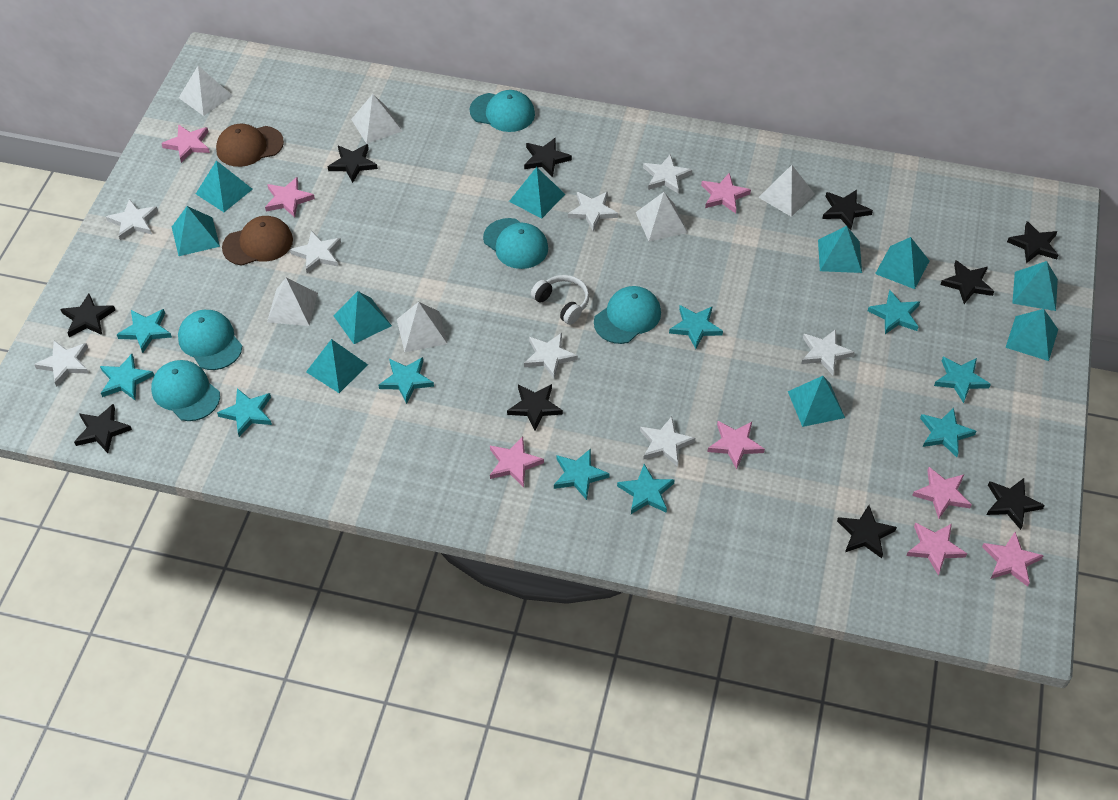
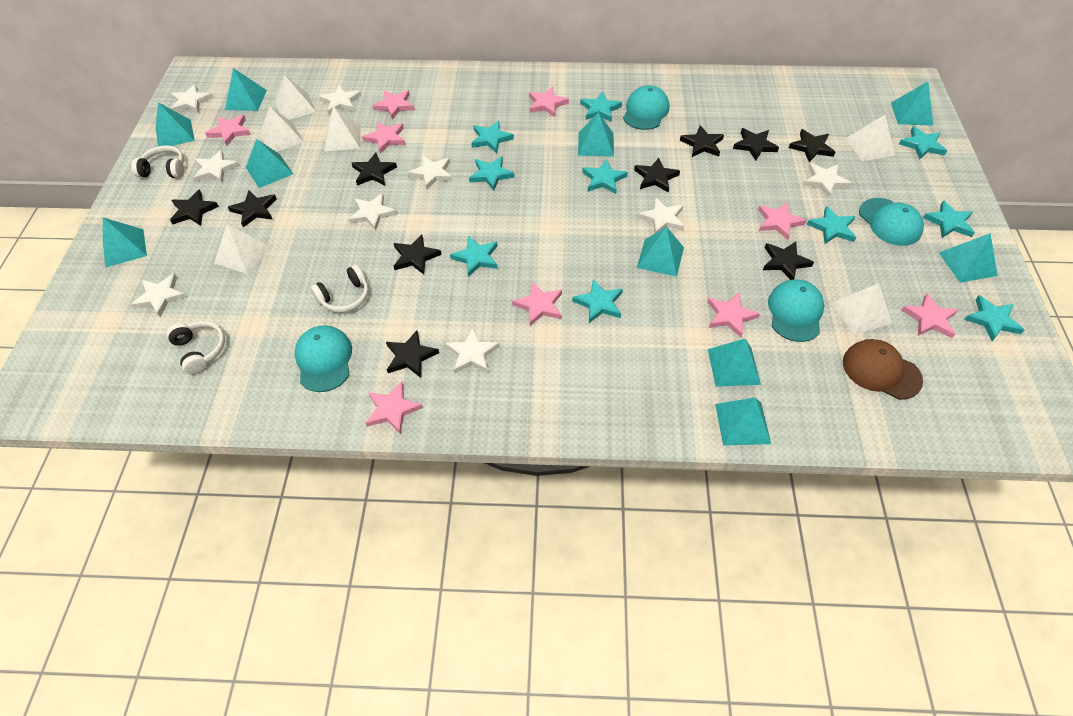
brown cap: [216,124,284,167] [222,216,293,266] = 2 -> [843,339,923,400] = 1
pink star: [161,124,210,163] [265,177,315,218] [490,436,544,487] [701,173,751,213] [708,421,765,469] [906,522,967,575] [912,467,972,519] [982,532,1044,587] = 8 -> [205,115,251,146] [362,121,405,153] [366,382,423,434] [372,90,415,120] [512,282,562,326] [529,87,569,117] [707,292,760,338] [758,202,806,240] [901,293,958,338] = 9
turquoise cap: [151,360,220,421] [178,310,242,370] [470,90,535,132] [483,218,548,269] [594,286,661,344] = 5 -> [295,325,352,392] [623,85,669,130] [768,279,824,342] [859,198,924,246] = 4
white headphones: [531,275,589,325] = 1 -> [131,145,184,178] [167,321,225,375] [311,265,369,313] = 3
white star: [34,341,89,387] [106,199,158,241] [290,231,341,273] [524,333,578,378] [568,192,618,231] [640,417,695,467] [643,154,692,194] [801,329,855,375] = 8 -> [131,273,187,317] [171,84,213,113] [193,150,239,184] [319,85,362,114] [349,193,397,231] [408,156,453,189] [445,328,500,374] [638,197,684,233] [803,163,852,198] = 9

